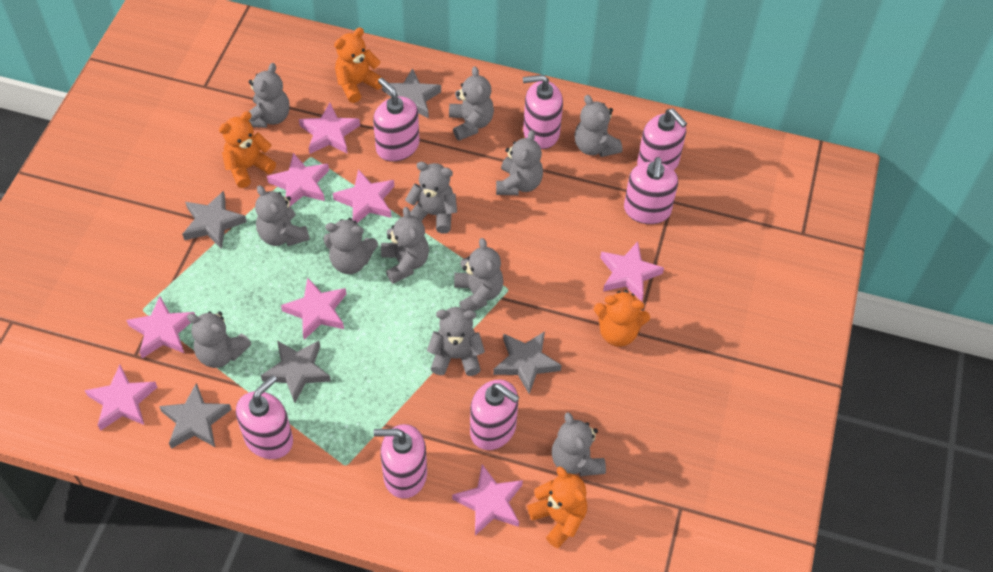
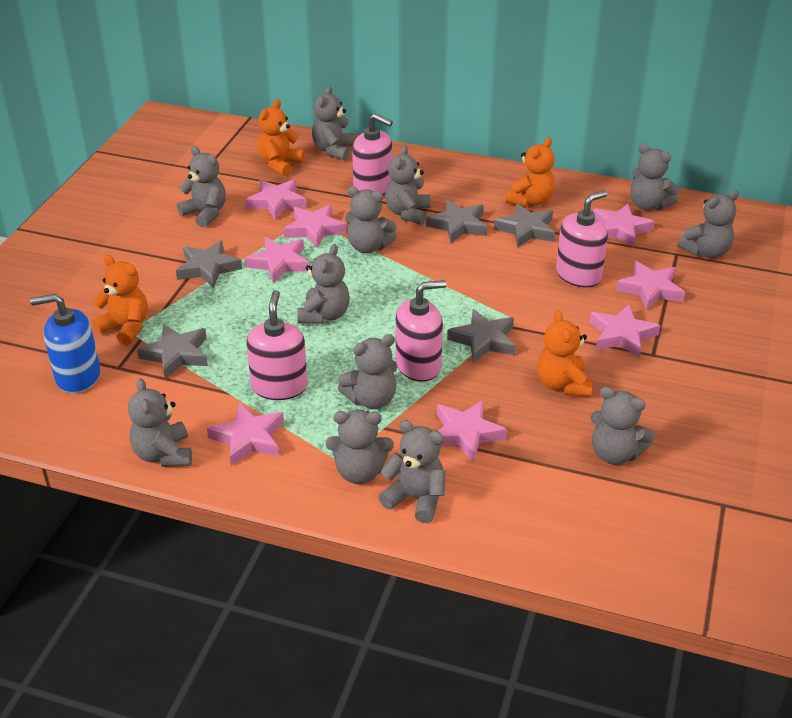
blue soap dispenser: none = 0 -> [30,294,100,393] = 1
pink soap dispenser: [236,375,293,459] [373,78,419,162] [373,424,427,499] [470,380,519,450] [523,75,563,149] [624,157,678,224] [637,109,687,170] = 7 -> [247,290,308,400] [352,113,393,195] [395,280,447,382] [556,190,608,287] = 4

